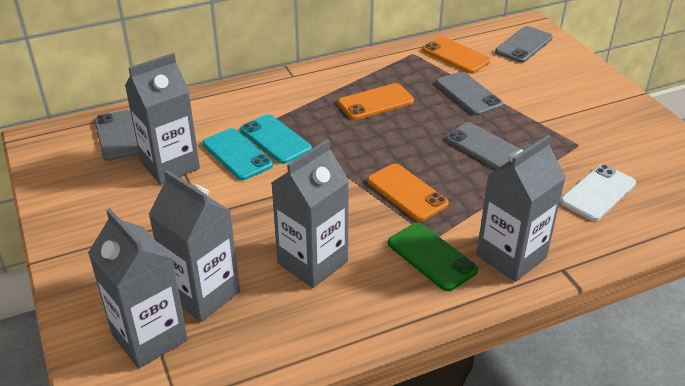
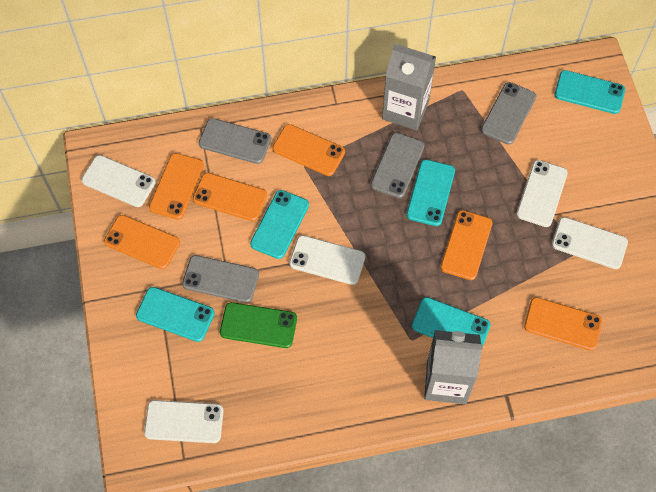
grey carton: [88,208,188,368] [125,53,200,185] [149,170,240,322] [271,139,349,288] [476,135,566,282] = 5 -> [382,44,436,131] [424,330,483,404] = 2
orange phone: [338,83,414,120] [367,163,449,221] [422,36,491,73] = 3 -> [104,215,180,269] [149,153,204,220] [193,173,267,221] [272,124,345,176] [440,210,493,280] [524,297,602,351] = 6
turquoise phone: [202,128,273,180] [240,114,312,164] = 2 -> [136,287,215,342] [250,190,309,259] [406,159,455,226] [412,297,491,345] [555,70,625,114] = 5
white phone: [560,164,636,221] = 1 -> [81,155,156,207] [144,400,224,443] [289,235,365,285] [516,160,568,227] [552,217,628,269] = 5

